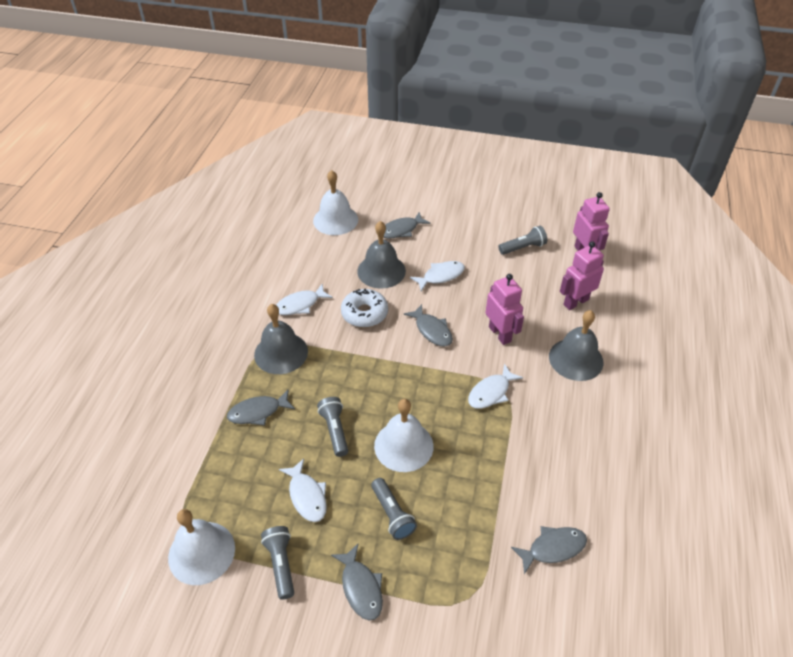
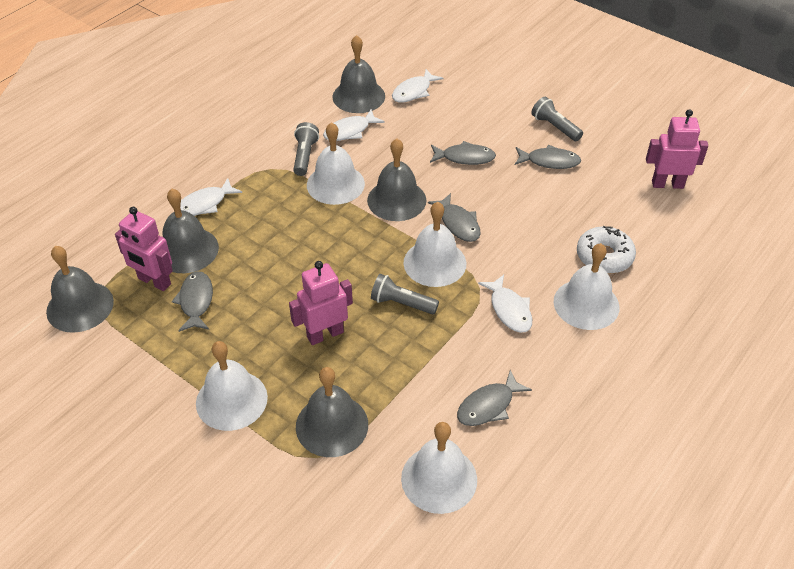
grey bell: [254,304,308,374] [357,221,406,289] [549,310,603,381] = 3 -> [46,246,114,333] [163,189,219,273] [296,367,368,457] [332,35,385,113] [367,138,426,221] = 5
grey flashlight: [261,526,294,600] [317,397,348,457] [371,478,417,540] [498,226,547,255] = 4 -> [293,122,319,176] [371,274,439,315] [531,97,583,141] = 3
white bell: [168,509,235,585] [313,170,358,235] [374,399,434,472] = 3 -> [196,341,268,431] [307,122,365,205] [401,422,477,514] [403,202,466,287] [553,243,620,330] = 5

